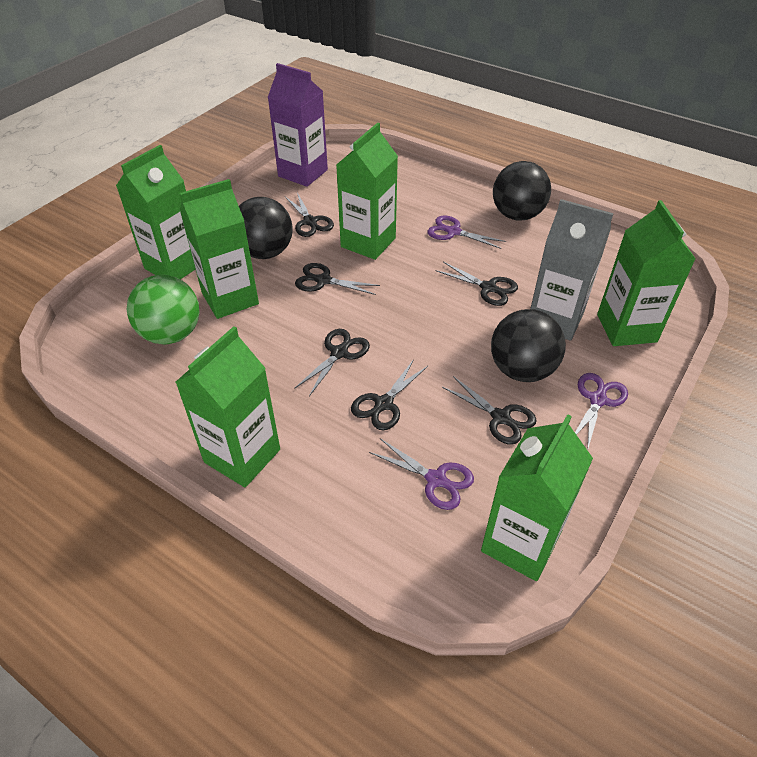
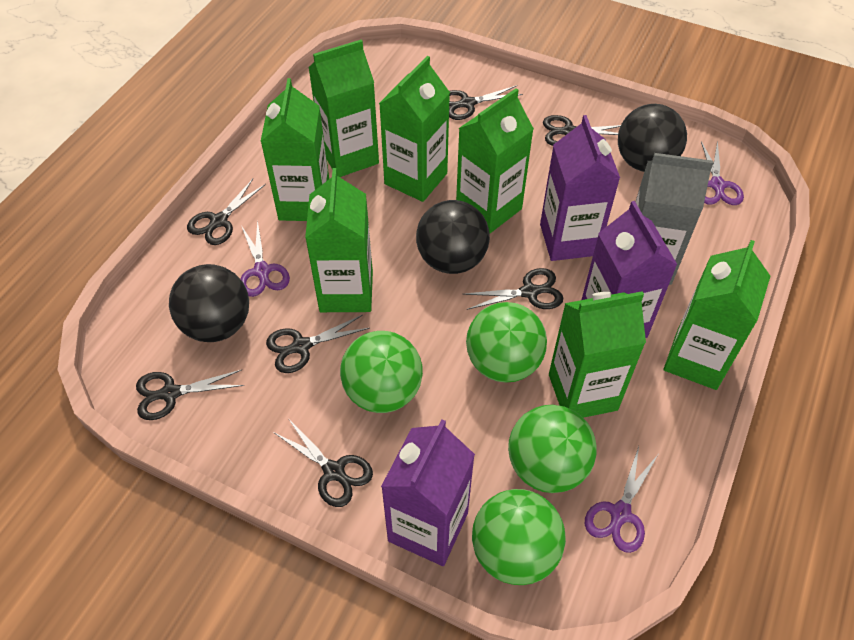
black scissors: [285,193,334,237] [294,329,370,396] [295,263,380,295] [351,359,428,430] [435,262,518,306] [442,376,537,444] = 6 -> [136,370,244,420] [187,179,266,245] [266,315,370,373] [273,418,373,507] [449,85,523,120] [462,268,563,310] [543,115,621,146] = 7
green ball: [127,275,199,344] = 1 -> [340,331,423,413] [466,302,547,383] [472,489,566,585] [508,405,597,493] = 4
green carton: [116,145,195,280] [175,326,280,487] [180,179,259,319] [336,123,398,260] [481,414,593,581] [597,200,696,346] = 6 -> [260,78,329,221] [305,168,373,312] [308,40,379,177] [379,56,450,202] [456,88,534,233] [549,291,646,418] [664,240,770,390] = 7
purple carton: [267,63,328,187] = 1 -> [381,419,475,566] [540,115,620,261] [582,201,677,338] = 3

